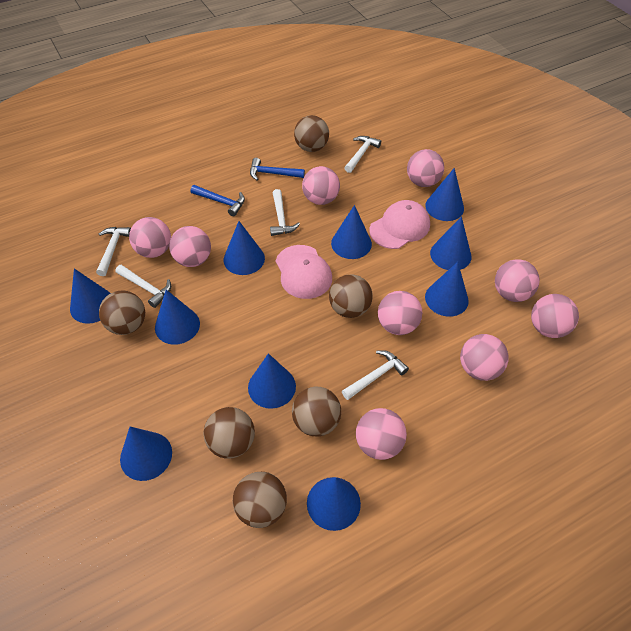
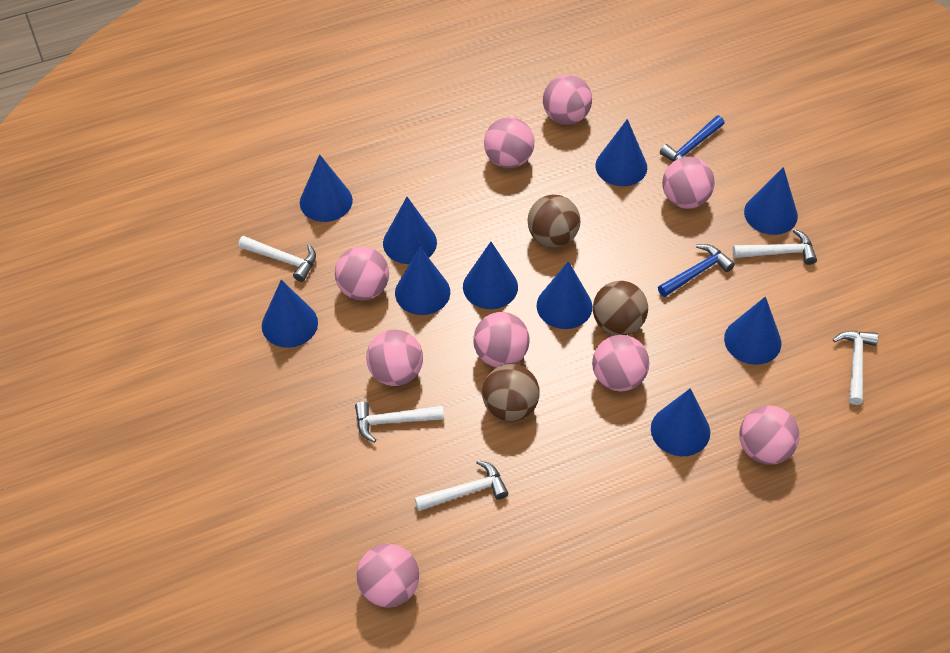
brown ball: [99,291,145,335] [204,407,255,459] [233,472,287,528] [292,387,341,437] [294,115,329,152] [329,274,373,318] = 6 -> [482,364,540,422] [528,195,580,247] [593,281,648,335] = 3
pink cap: [276,245,332,299] [369,200,430,249] = 2 -> none = 0

